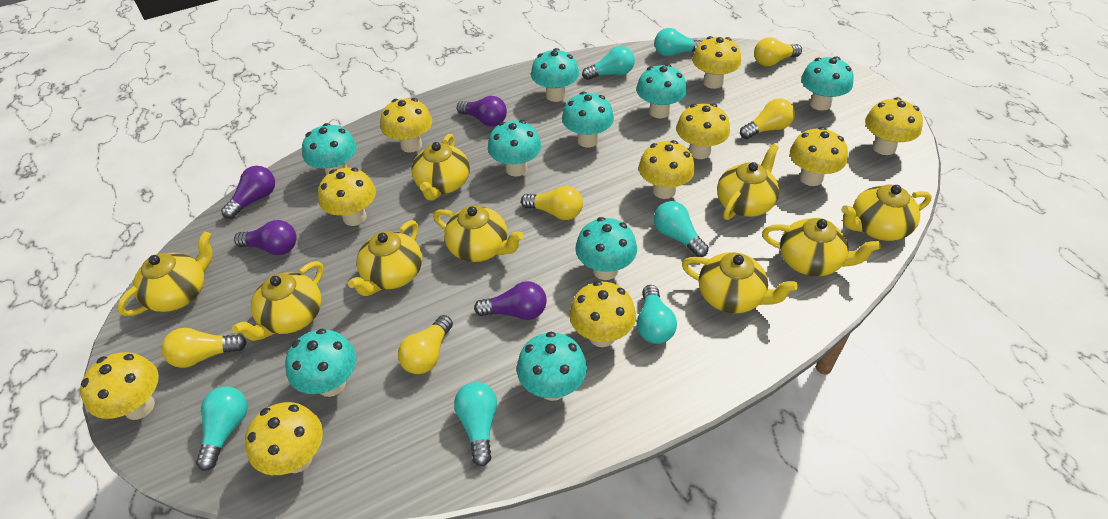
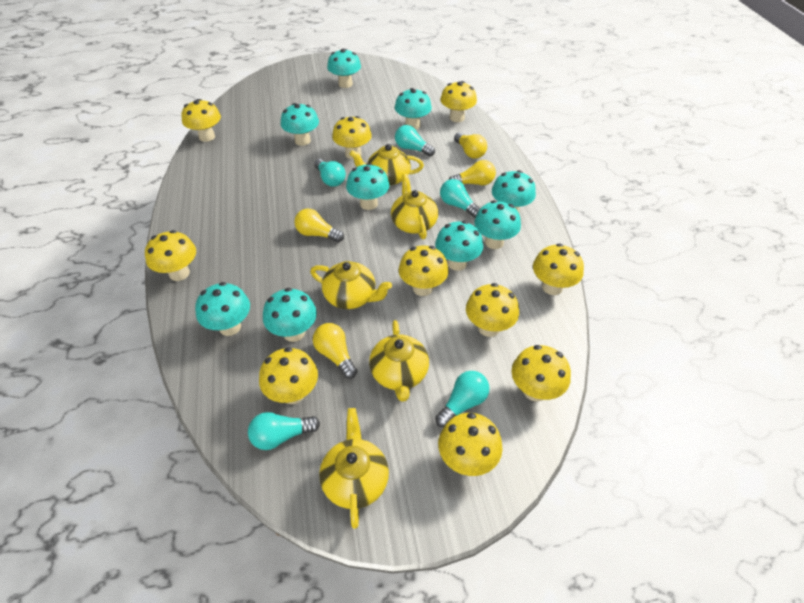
purple light bulb: [221,166,275,219] [234,220,296,255] [457,96,507,126] [474,281,547,320] = 4 -> none = 0
turquoise light bulb: [196,387,248,471] [454,382,497,466] [582,46,635,80] [637,285,677,344] [654,28,703,57] [654,201,709,257] = 6 -> [248,412,320,450] [314,159,346,187] [395,125,435,156] [435,371,490,427] [440,179,480,218] = 5
yellow light bulb: [161,328,247,368] [398,315,453,374] [521,186,583,220] [740,98,795,139] [754,37,802,66] = 5 -> [294,208,344,242] [313,323,357,379] [449,160,496,185] [454,133,487,159] = 4
yellow teapot: [117,231,213,316] [232,261,324,341] [348,220,422,296] [412,134,470,200] [433,206,524,262] [682,252,798,314] [717,144,779,220] [762,218,881,276] [841,184,932,241] = 9 -> [310,261,392,309] [319,408,389,529] [350,144,424,186] [369,320,429,402] [391,174,438,239] = 5

